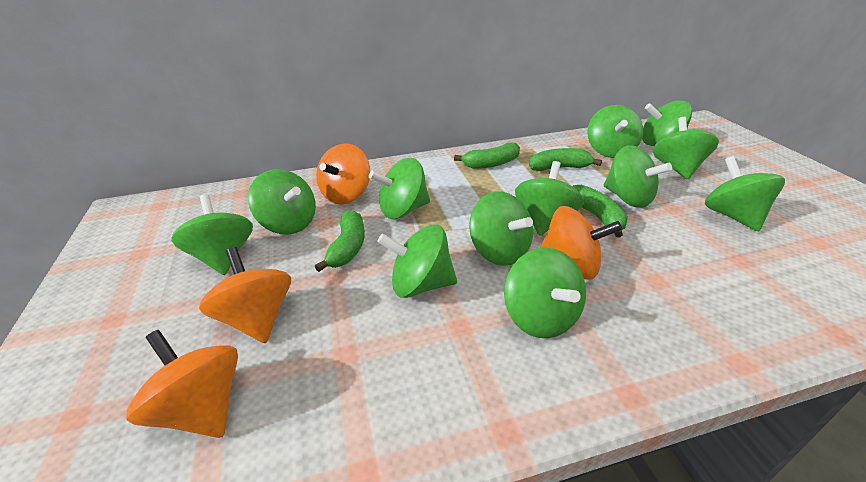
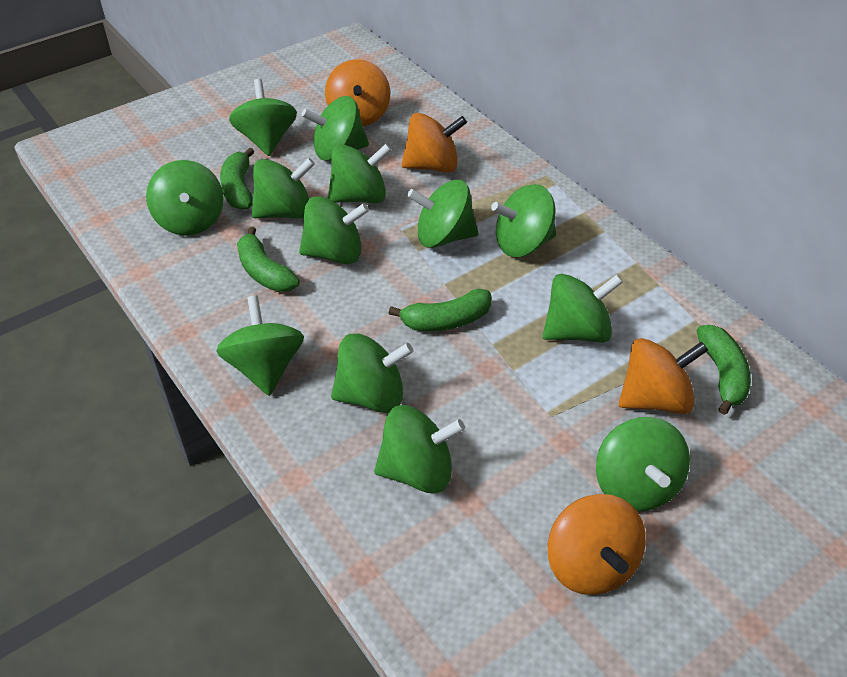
green spinning top: [171,194,253,275] [248,169,316,235] [369,158,430,219] [377,225,457,298] [469,191,533,266] [504,247,586,338] [515,161,584,236] [587,105,643,158] [604,145,672,208] [642,100,692,146] [652,117,719,180] [705,156,785,231] = 12 -> [146,160,223,236] [217,295,304,396] [229,79,297,156] [252,158,315,219] [299,196,369,264] [302,96,369,161] [328,144,392,203] [331,333,413,413] [374,405,465,493] [407,180,478,248] [491,184,556,257] [543,274,623,343] [596,417,690,511] = 13

